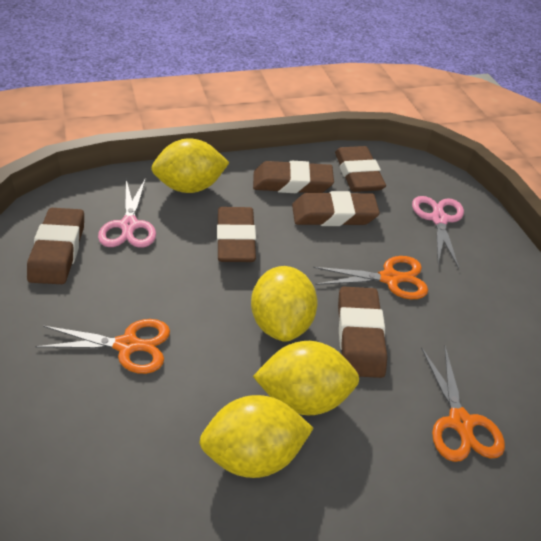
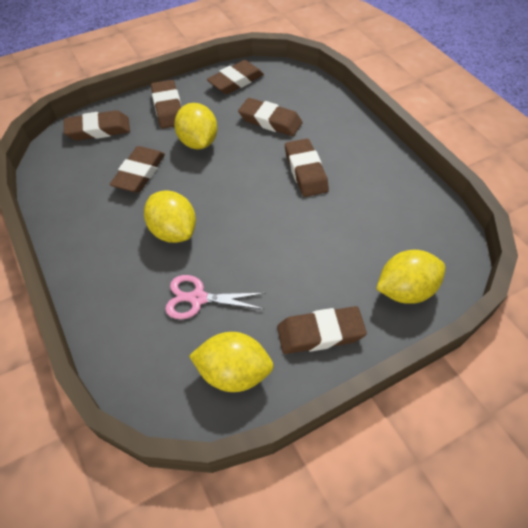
brown eraser: [27,208,84,284] [217,207,256,262] [253,161,334,193] [292,191,380,226] [335,146,386,192] [338,287,387,378] = 6 -> [64,110,130,141] [110,146,165,193] [151,80,181,129] [207,60,264,94] [238,98,303,136] [277,306,367,354] [285,139,329,197] = 7
orange scissors: [35,319,170,374] [313,256,428,299] [421,345,505,462] = 3 -> none = 0
pink scissors: [98,178,156,248] [412,196,464,269] = 2 -> [165,275,265,319] = 1

